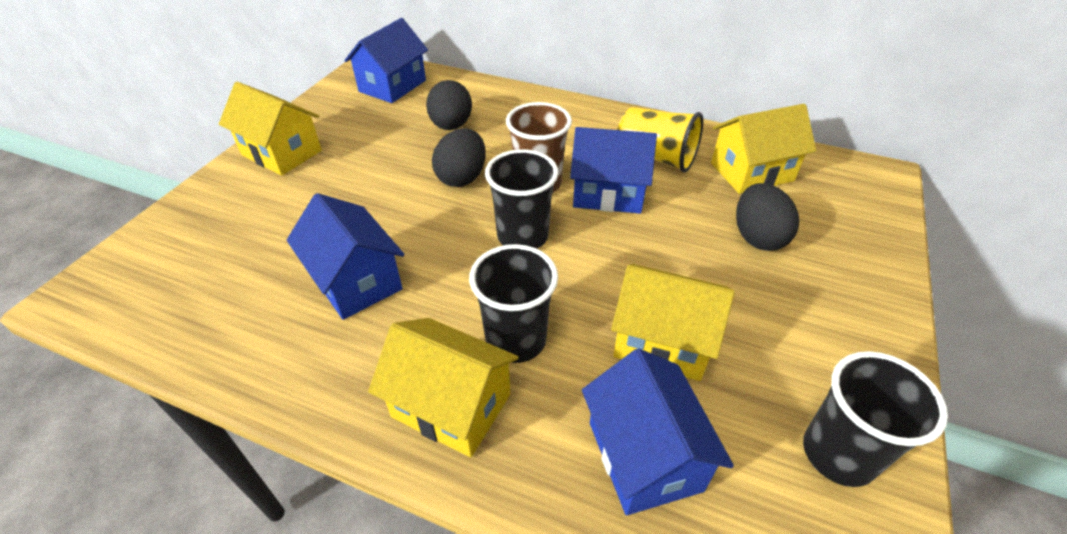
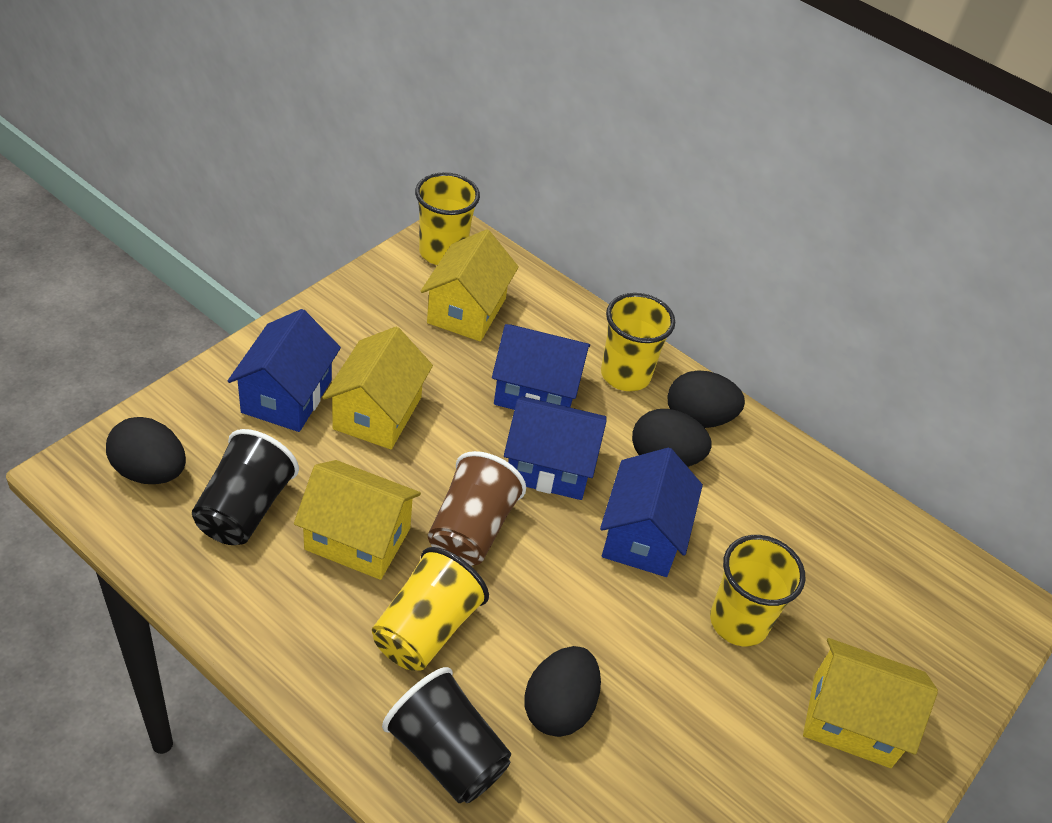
black cup: [469,244,558,363] [485,149,558,249] [803,351,948,487] = 3 -> [192,429,299,545] [382,667,511,803] = 2
black egg: [426,80,472,130] [432,128,486,187] [736,183,799,251] = 3 -> [106,417,186,484] [524,646,601,737] [632,409,711,467] [667,370,745,428] = 4
yellow cup: [618,107,703,173] = 1 -> [372,547,489,671] [415,172,480,265] [601,293,675,391] [710,535,805,646] = 4

